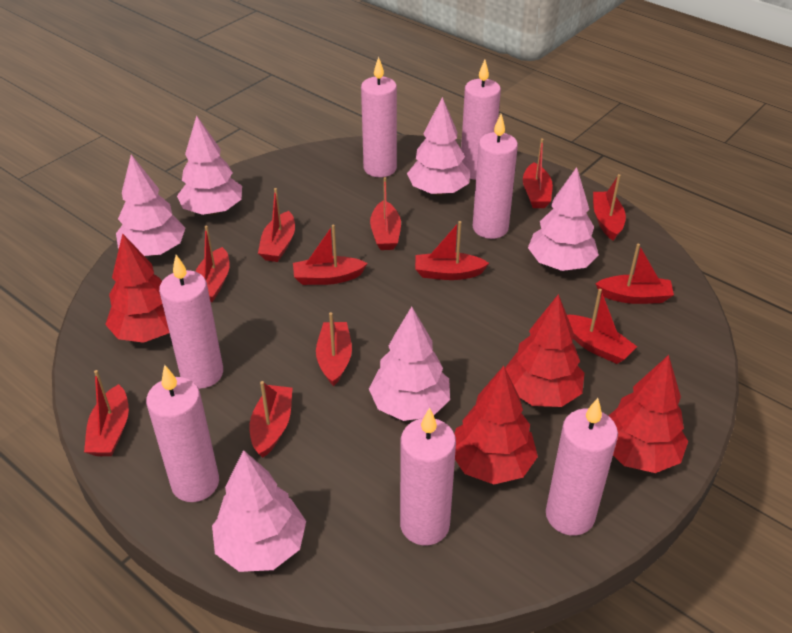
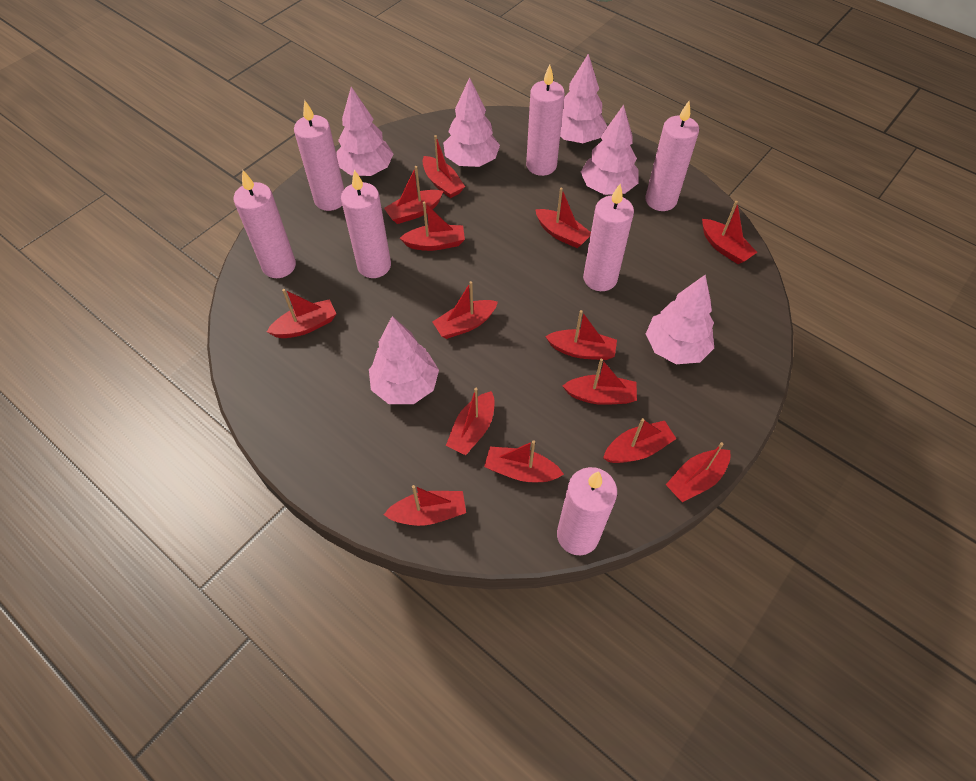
red boat: [84,370,129,456] [195,226,230,302] [250,381,293,458] [258,188,295,262] [293,224,368,285] [316,312,352,386] [370,177,401,250] [415,221,489,280] [523,138,553,208] [567,289,637,364] [593,174,626,241] [596,243,674,304] = 12 -> [267,289,336,338] [383,485,466,526] [384,166,443,224] [400,201,465,251] [422,135,465,198] [433,281,498,339] [446,388,495,455] [484,440,564,482] [535,188,591,248] [545,310,617,360] [563,358,637,405] [603,418,676,463] [666,442,730,502] [702,201,757,264] = 14
red tree: [105,233,169,343] [455,366,538,484] [505,294,584,407] [609,355,688,473] = 4 -> none = 0

